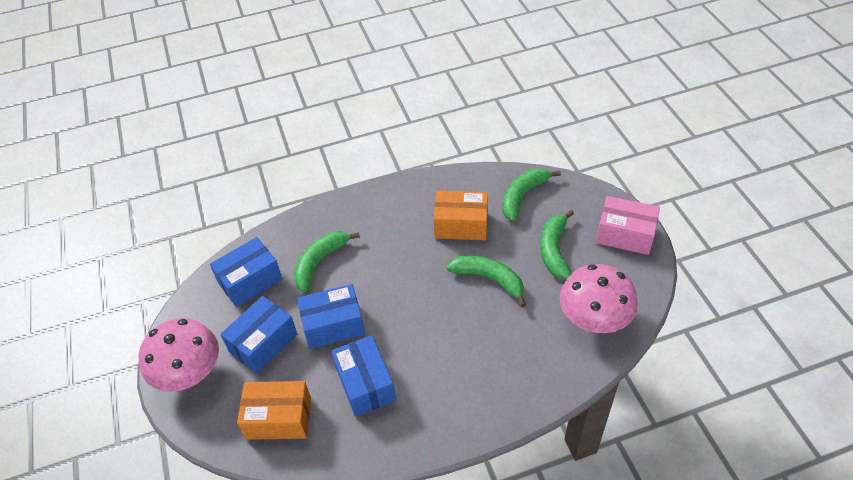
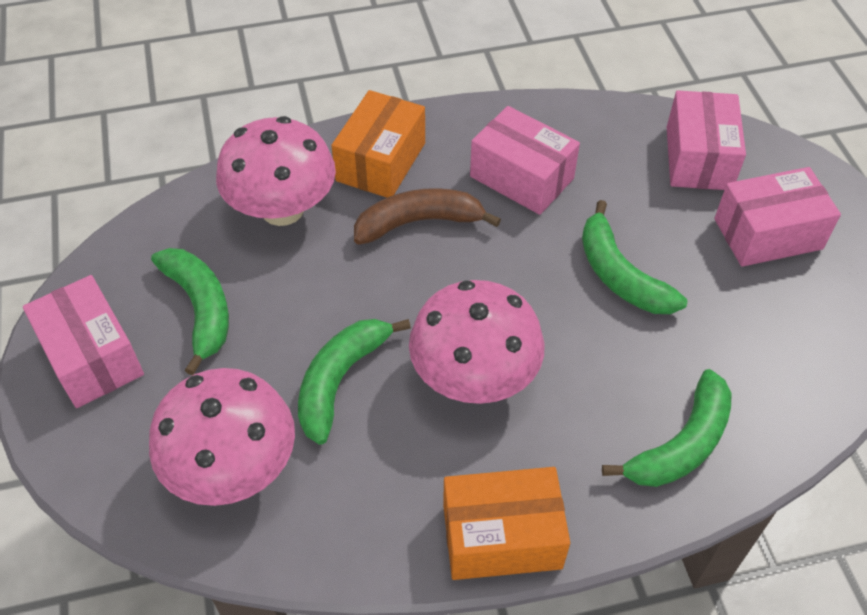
blue box: [210,237,282,307] [220,296,297,374] [297,284,365,349] [331,335,396,417] = 4 -> none = 0
brown banana: none = 0 -> [354,188,501,245] = 1
pink box: [596,196,660,255] = 1 -> [23,275,144,408] [470,106,580,215] [667,90,746,190] [714,167,841,267] = 4
pink mushroom: [139,318,219,392] [560,264,638,333] = 2 -> [149,368,295,506] [216,116,336,226] [409,280,545,404] = 3

